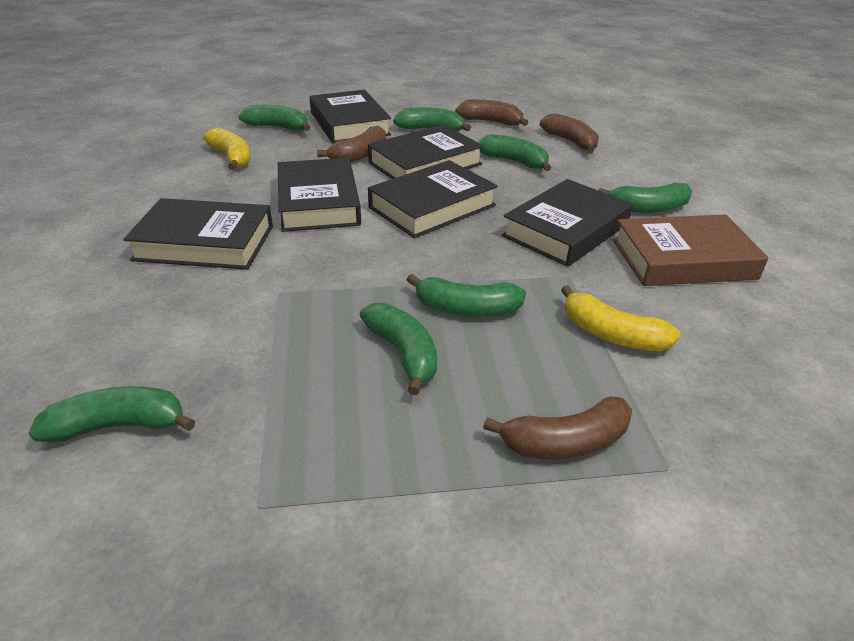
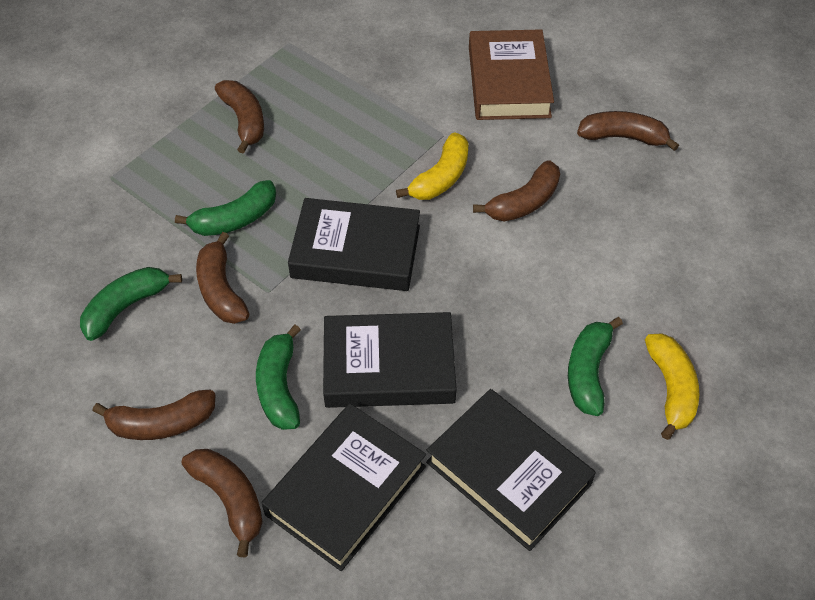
black book: [123,198,273,270] [278,158,361,232] [310,90,391,143] [368,124,484,179] [368,160,498,238] [501,179,633,267] = 6 -> [262,403,426,571] [288,198,420,291] [323,312,457,408] [426,389,596,551] = 4
brown banana: [317,125,386,162] [455,99,529,126] [483,396,632,459] [540,113,599,152] = 4 -> [93,390,215,440] [182,449,263,557] [196,232,249,324] [215,80,264,154] [473,160,560,221] [577,111,679,151] = 6
green banana: [29,386,195,443] [239,105,310,131] [360,303,437,395] [393,107,471,131] [407,274,526,317] [478,134,551,171] [598,182,692,213] = 7 -> [80,267,182,341] [175,180,276,236] [256,325,301,430] [568,317,623,416] = 4

